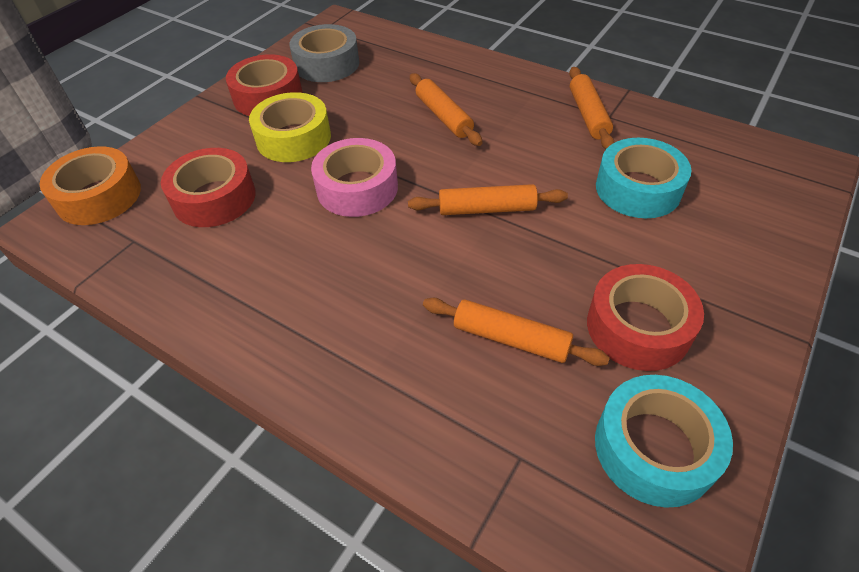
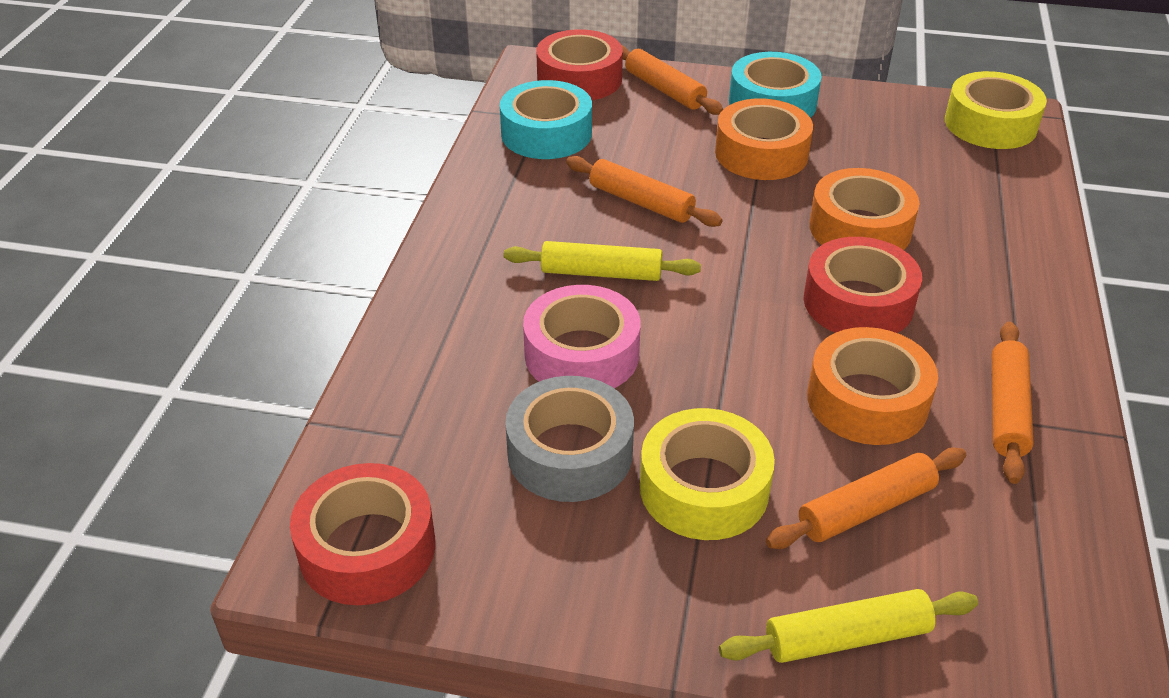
orange tape: [39,146,141,225] = 1 -> [715,98,813,180] [807,327,938,445] [809,168,920,250] = 3
yellow rolling pin: none = 0 -> [504,241,701,281] [719,589,978,663] = 2
yellow tape: [249,92,331,162] = 1 -> [640,408,775,540] [945,71,1047,149] = 2

